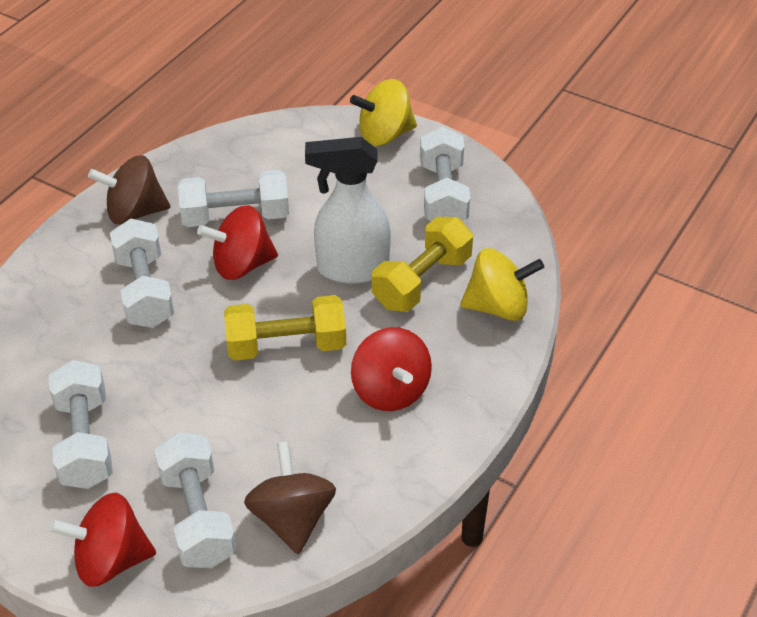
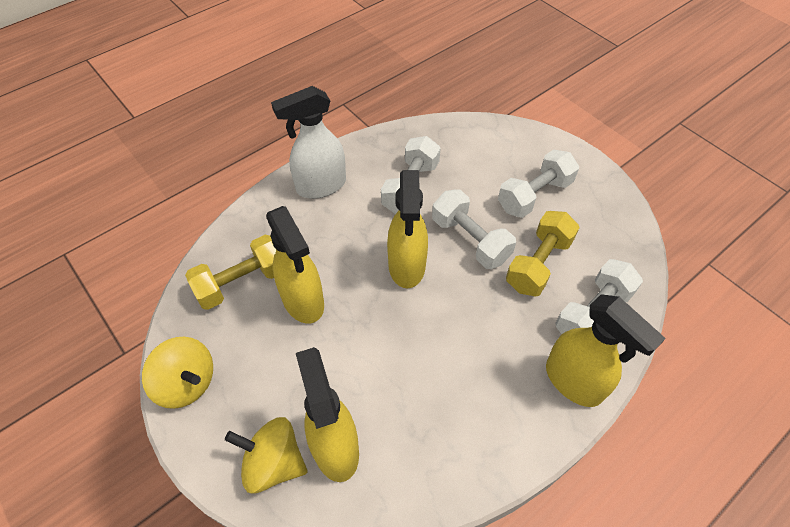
brown spinning top: [88,155,170,225] [244,441,336,554] = 2 -> none = 0
red spinning top: [49,493,156,587] [197,205,278,280] [351,327,432,411] = 3 -> none = 0
white dumbbell: [49,360,113,489] [110,218,174,328] [154,432,236,568] [178,170,289,227] [420,127,470,221] = 5 -> [381,136,441,214] [432,189,516,269] [498,150,579,218] [556,259,643,334] = 4
yellow spray bottle: none = 0 -> [266,206,324,323] [296,347,359,482] [387,170,428,288] [546,294,666,407] = 4

